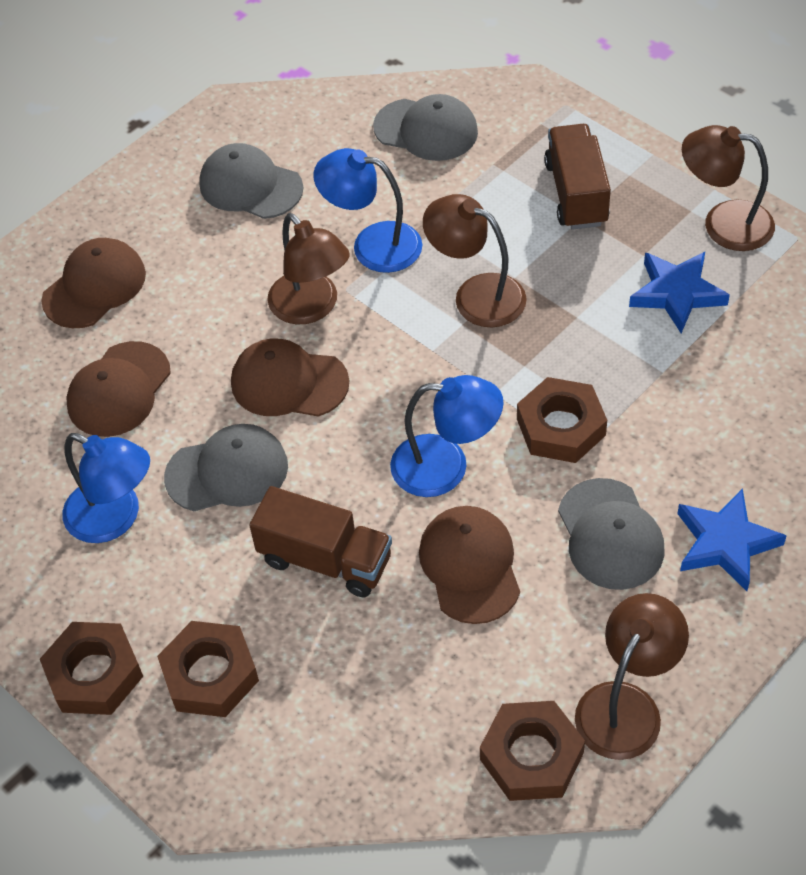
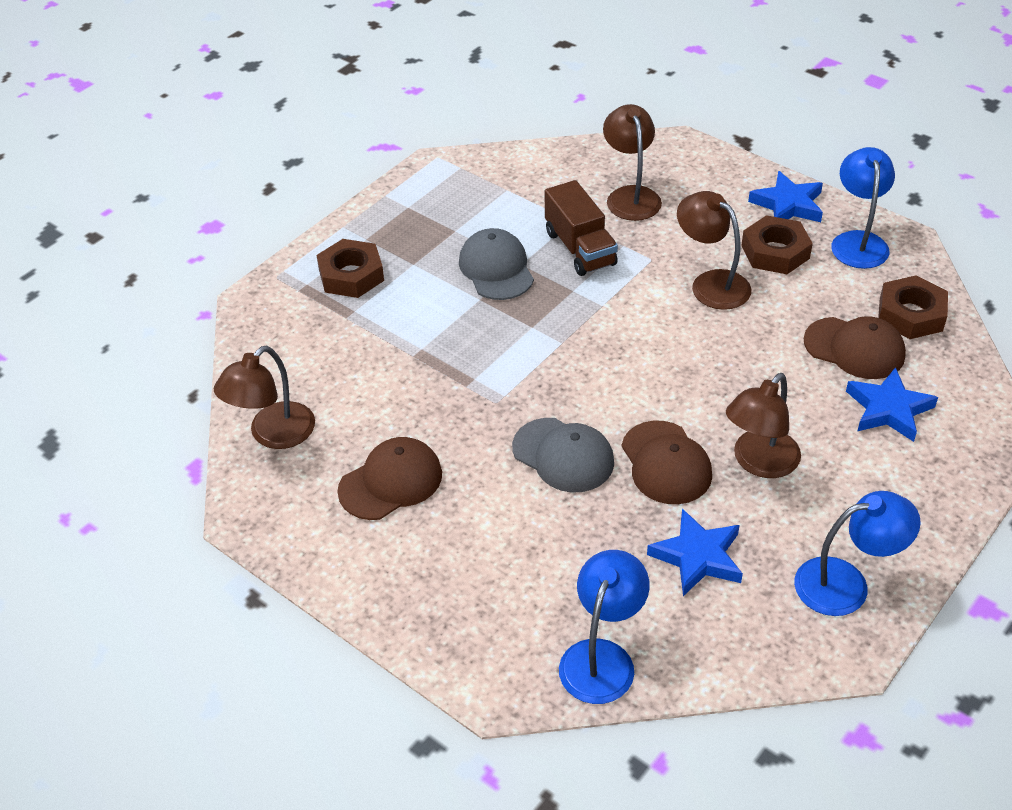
blue star: [629,252,730,333] [677,488,787,591] = 2 -> [647,509,743,596] [748,171,823,222] [846,367,938,442] = 3
brown cap: [41,238,146,328] [66,341,171,437] [231,338,349,417] [419,506,520,624] = 4 -> [338,437,442,520] [621,421,712,504] [804,316,906,379] = 3
brown nut: [40,622,143,715] [157,621,259,717] [480,701,585,801] [517,377,607,463] = 4 -> [316,239,384,298] [741,215,813,274] [878,275,948,339] = 3
brown truck: [249,486,392,597] [544,124,611,230] = 2 -> [545,180,618,276] = 1
grey cap: [164,424,288,511] [199,143,303,219] [373,94,478,161] [558,478,664,590] = 4 -> [459,228,534,300] [512,418,614,492] = 2

